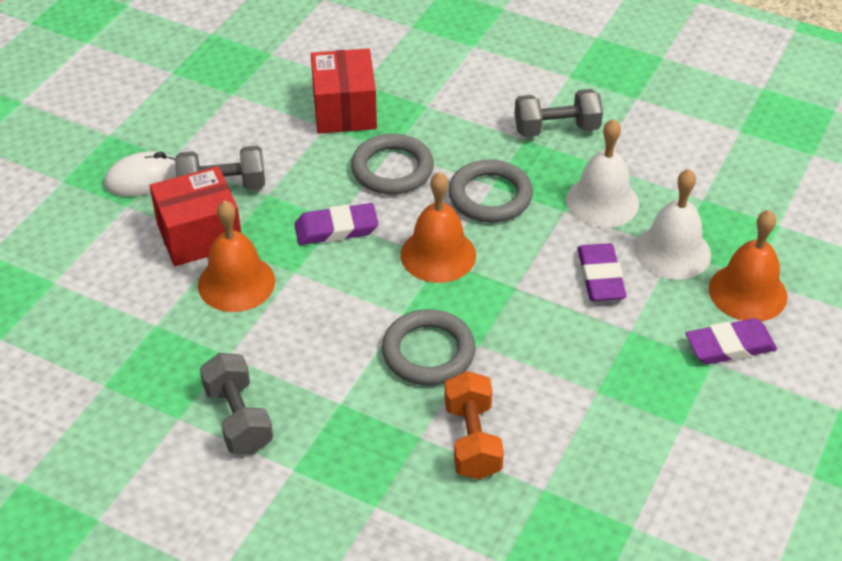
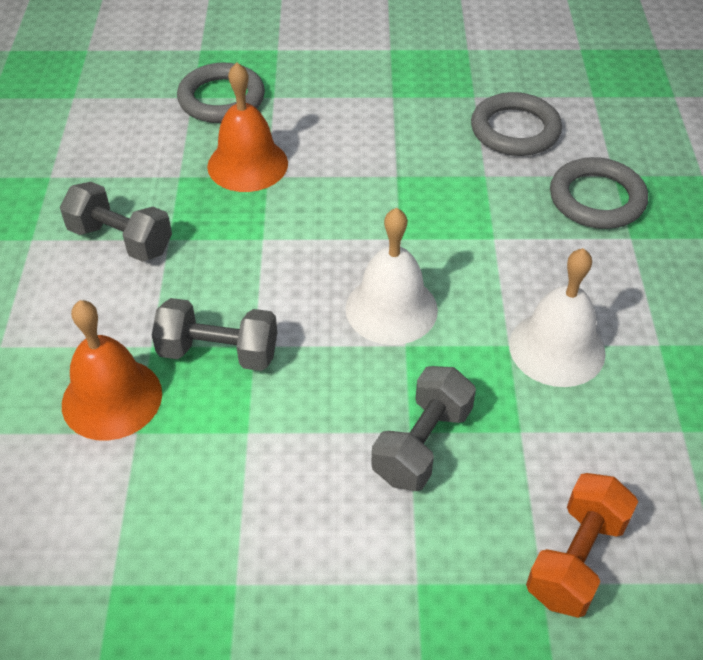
orange bell: [198,200,275,312] [401,172,476,283] [709,210,787,321] = 3 -> [62,300,162,441] [207,63,288,192] = 2
purple eraser: [294,203,379,245] [577,243,627,301] [685,318,777,364] = 3 -> none = 0
red box: [150,166,241,266] [311,48,377,134] = 2 -> none = 0
white mouse: [104,151,176,197] = 1 -> none = 0

